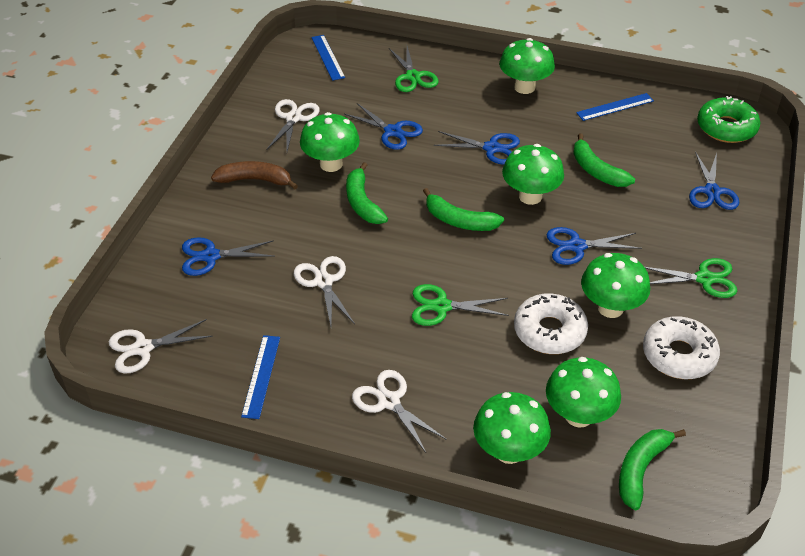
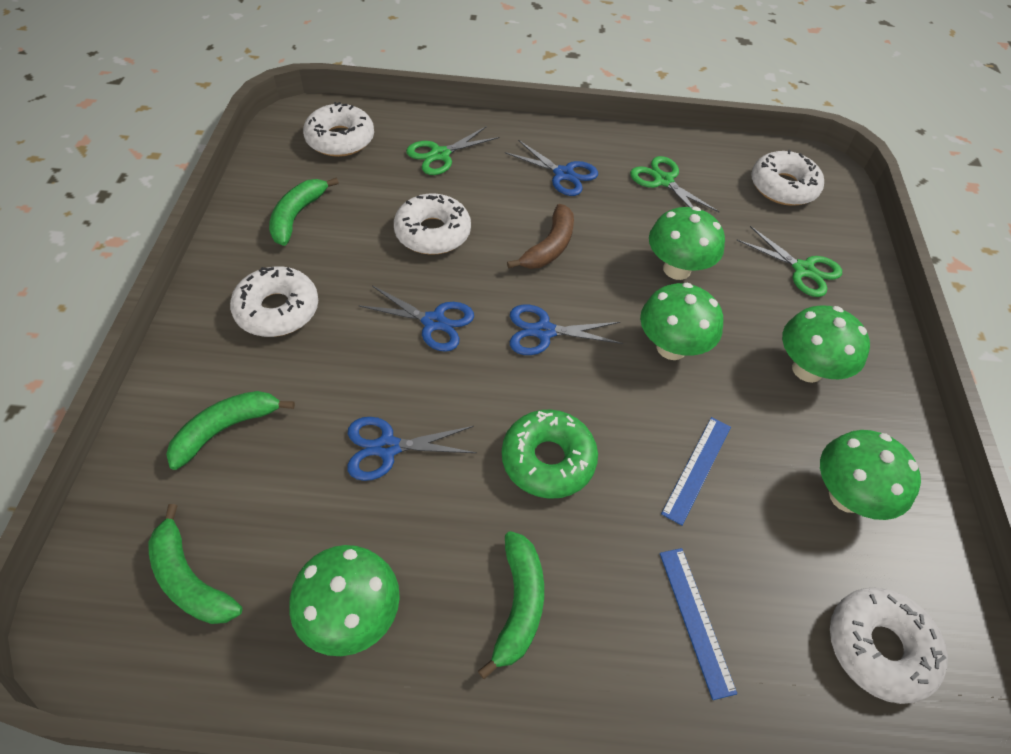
blue ruler: [241,335,280,419] [311,35,345,81] [576,93,654,121] = 3 -> [660,548,737,700] [661,417,731,525] = 2
blue scissors: [182,237,275,276] [344,103,423,150] [434,131,520,165] [546,227,642,265] [689,152,740,210] = 5 -> [347,417,477,481] [358,286,474,352] [505,140,598,196] [510,304,623,355] = 4
green mushroom: [300,112,360,172] [473,392,551,464] [499,38,555,94] [502,144,564,205] [546,357,621,428] [581,253,650,318] = 6 -> [289,545,400,656] [640,282,723,360] [649,206,725,280] [782,305,870,383] [820,430,921,520] = 5
white donut: [514,294,588,354] [643,316,720,379] = 2 -> [230,267,318,337] [303,102,374,157] [394,193,471,255] [751,150,824,206] [830,588,948,704] = 5
white scissors: [109,319,213,374] [266,99,320,151] [294,256,355,326] [352,370,447,453] = 4 -> none = 0

